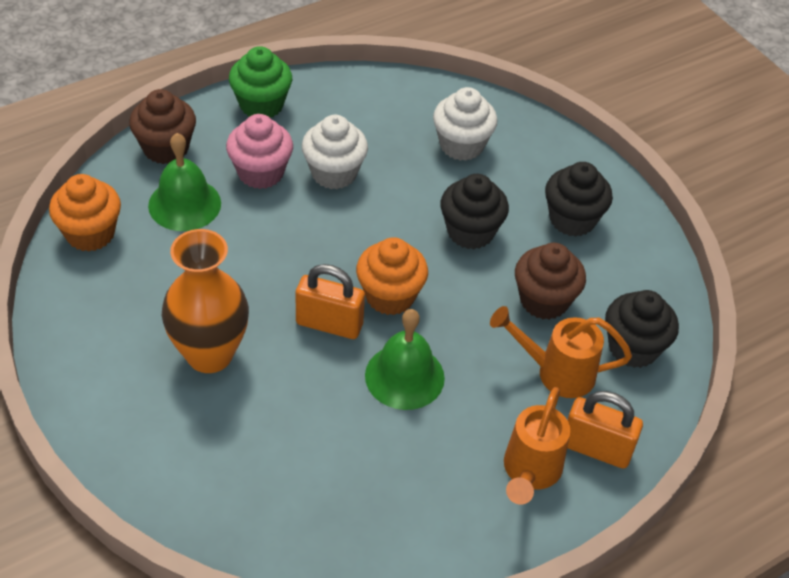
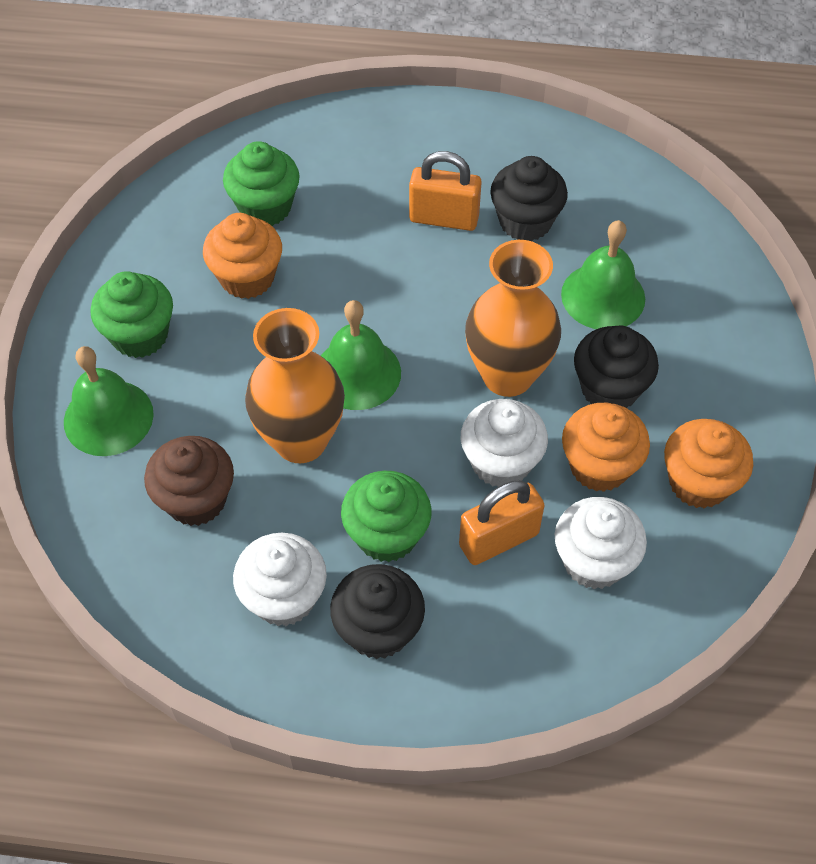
brown cupcake: [129,89,196,164] [515,243,586,320] = 2 -> [144,436,234,526] = 1
green bell: [148,133,221,231] [365,309,445,410] = 2 -> [64,346,154,456] [321,300,401,410] [561,220,645,329] = 3
green cupcake: [229,46,292,118] = 1 -> [91,271,173,358] [223,141,300,226] [341,471,432,562] = 3
orange cupcake: [49,174,121,252] [356,237,428,315] = 2 -> [203,213,282,299] [562,403,650,492] [664,419,753,509] = 3
orange vase: [162,229,249,373] = 1 -> [245,308,345,463] [465,240,561,397] = 2
orange watering can: [490,306,632,398] [504,387,570,505] = 2 -> none = 0
pink cupcake: [226,114,293,189] = 1 -> none = 0
white cupcake: [302,115,368,189] [433,87,497,161] = 2 -> [233,533,327,626] [461,399,548,487] [555,497,647,589] = 3

